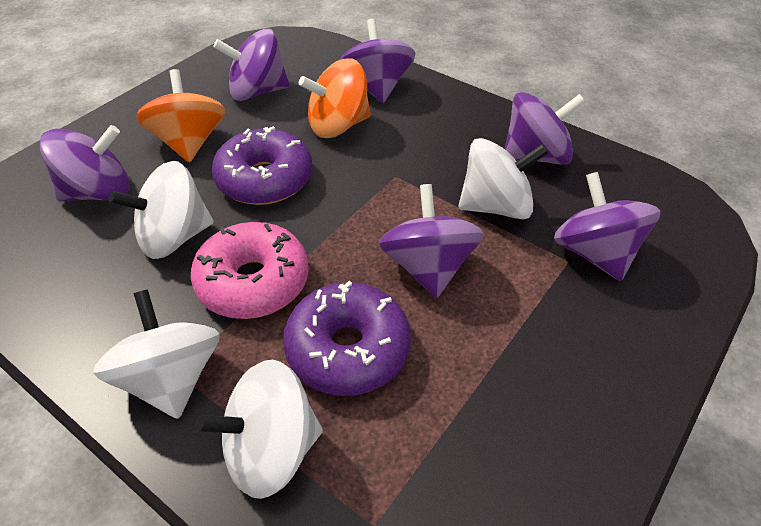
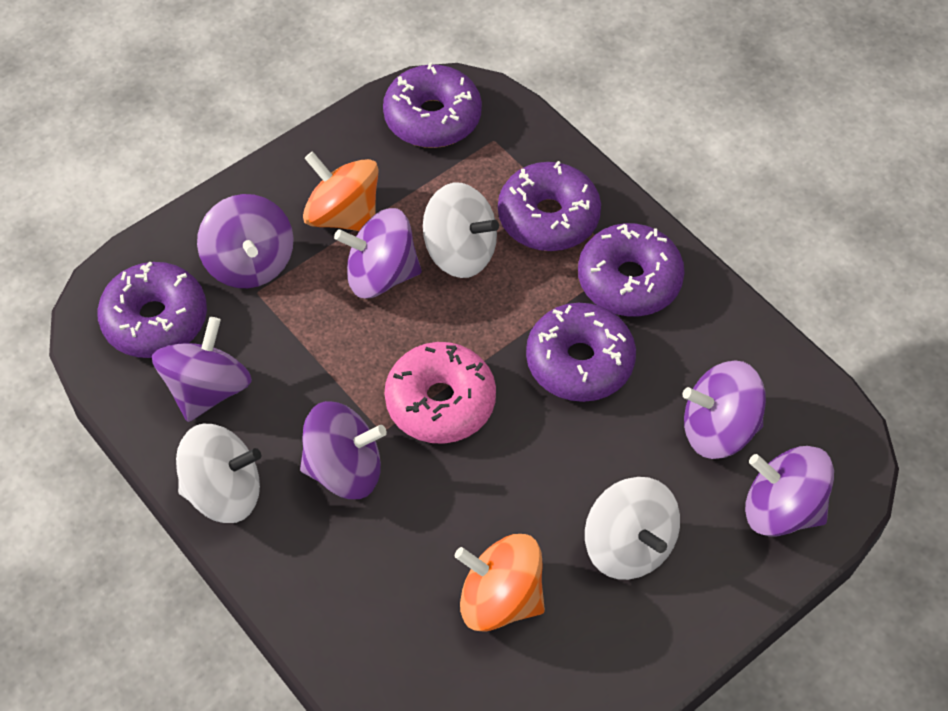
purple donut: [212,126,312,205] [283,281,411,396] = 2 -> [97,261,207,358] [383,62,482,148] [498,161,601,251] [526,303,636,402] [578,223,685,316] = 5
white spinning top: [93,289,220,419] [109,161,214,259] [195,359,323,499] [458,138,548,219] = 4 -> [176,424,261,523] [423,183,499,278] [585,477,680,580] = 3

